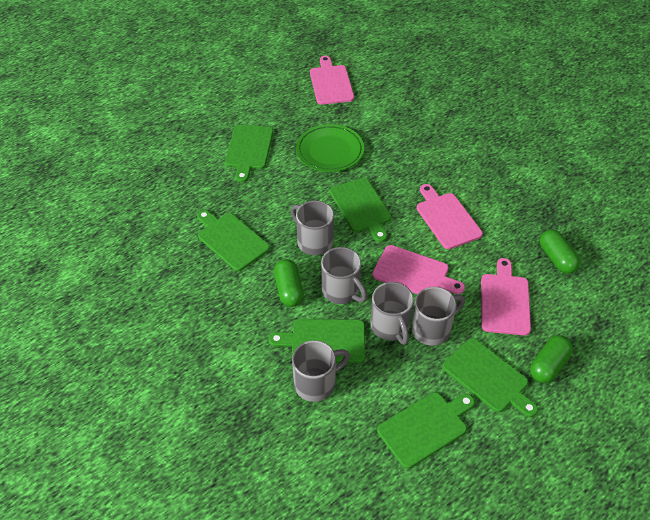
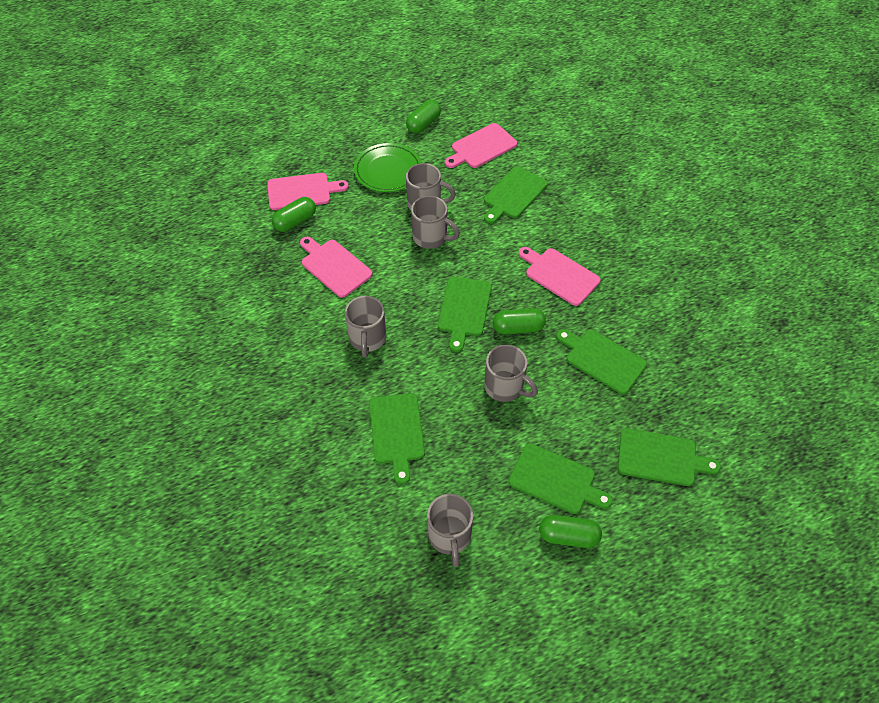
green capsule: [274,259,304,307] [530,335,573,383] [540,230,580,274] = 3 -> [272,197,316,232] [406,100,441,133] [493,308,546,335] [539,515,602,548] = 4

